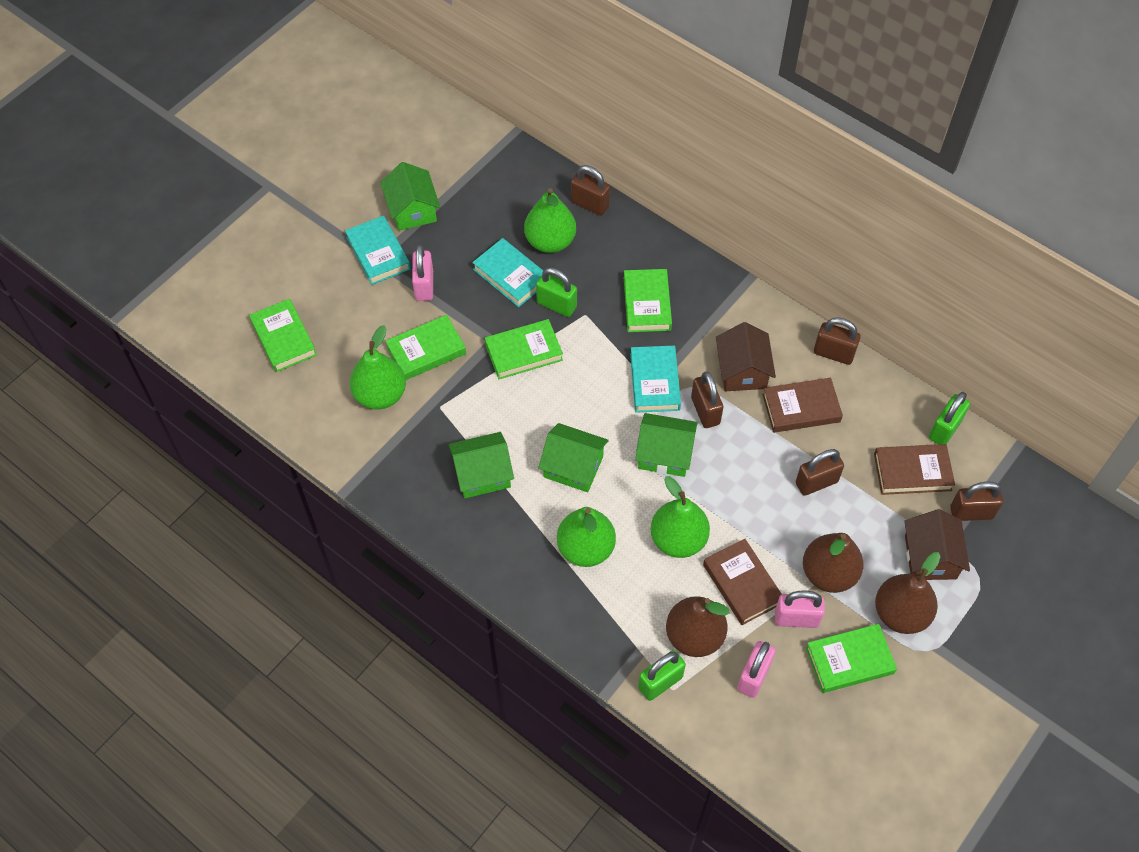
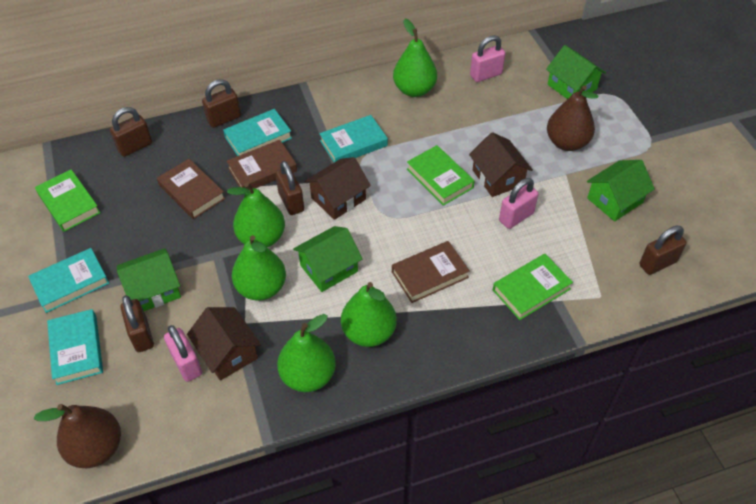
brown house: [716,322,776,391] [904,509,970,580] = 2 -> [187,307,261,381] [305,157,371,220] [469,132,533,197] = 3
brown pear: [666,596,729,657] [803,533,864,593] [875,552,940,634] = 3 -> [34,404,121,468] [547,85,599,151] = 2
green book: [249,299,317,372] [385,315,466,380] [485,319,563,379] [624,269,672,332] [806,624,897,693] = 5 -> [35,169,101,232] [407,145,475,206] [493,254,573,320] = 3
green padlock: [536,268,577,317] [638,650,686,701] [929,392,970,444] = 3 -> none = 0
green pear: [350,325,406,409] [524,188,576,253] [557,507,616,567] [651,476,710,558] = 4 -> [227,182,285,247] [232,235,286,301] [277,314,336,392] [341,282,397,347] [393,19,437,97] = 5
turquoise book: [345,216,411,285] [472,238,543,307] [630,346,681,413] = 3 -> [28,248,109,313] [47,309,103,385] [223,109,292,156] [319,115,388,162] = 4

